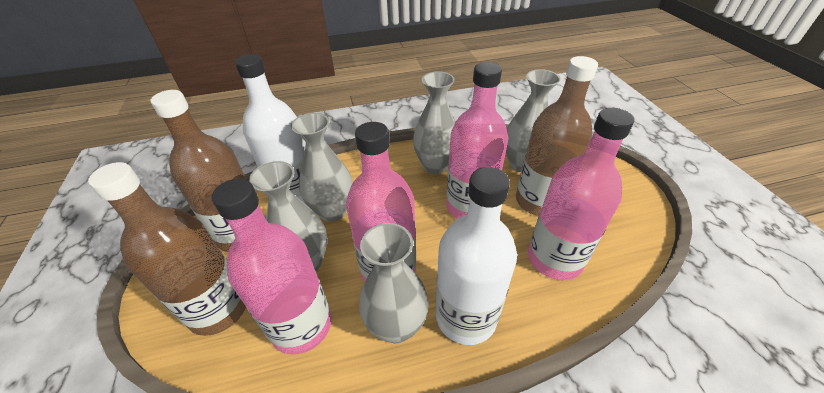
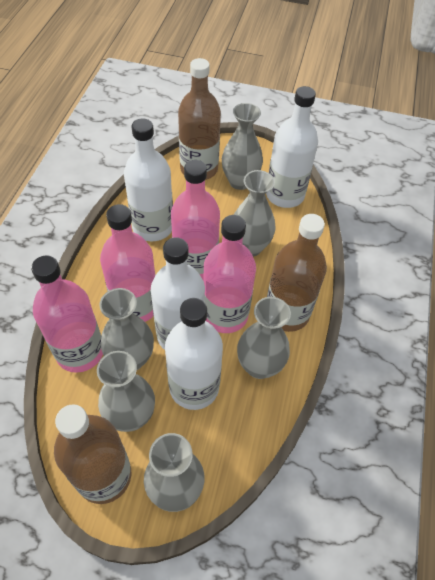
grey vase: [249,161,327,271] [291,113,353,222] [359,223,429,343] [413,71,456,174] [506,69,561,172] = 5 -> [97,351,155,432] [99,288,154,370] [144,433,205,512] [222,103,263,190] [234,170,275,257] [237,297,291,379] = 6
white bottle: [235,54,306,204] [436,167,517,345] = 2 -> [124,118,173,241] [151,237,205,350] [165,298,223,410] [266,86,318,208] = 4

